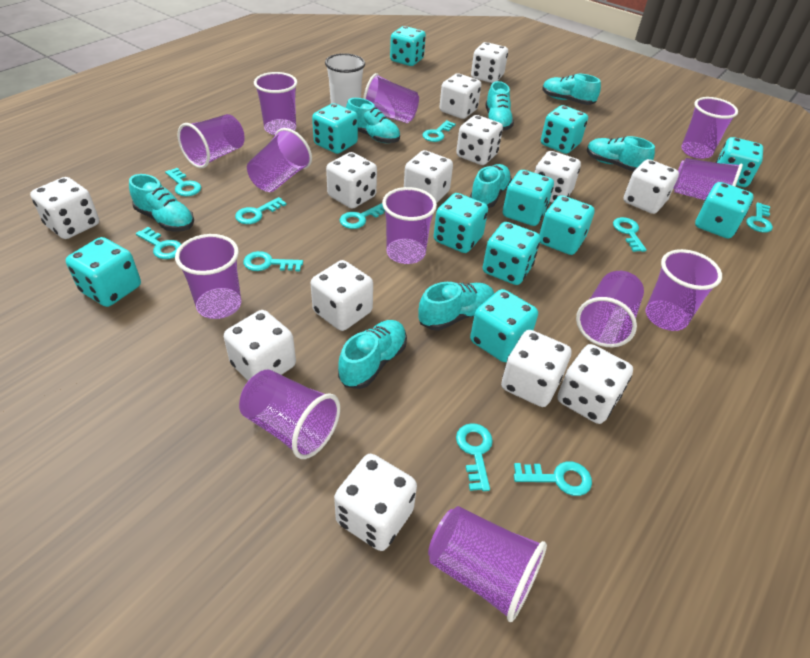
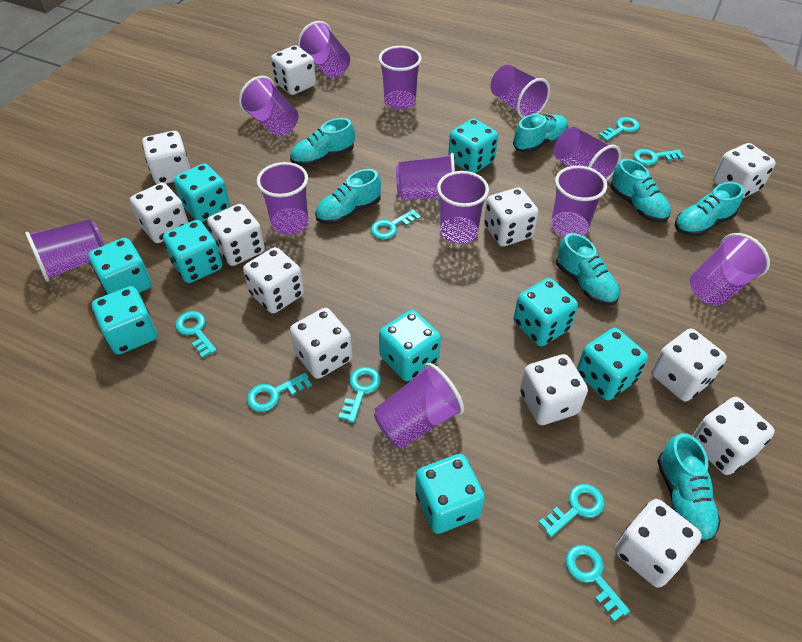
turquoise dice: [66,237,141,307] [312,103,358,154] [390,26,426,66] [434,193,488,253] [470,289,538,362] [483,222,540,285] [503,170,554,226] [539,195,595,255] [541,105,588,154] [695,182,754,239] [716,137,763,187] = 11 -> [88,238,151,295] [92,286,157,354] [163,220,222,283] [174,163,230,222] [379,310,441,381] [415,454,485,534] [448,118,498,173] [513,278,578,346] [577,328,648,400] = 9
turquoise key: [136,227,181,259] [165,168,201,196] [235,197,287,224] [243,251,303,271] [340,203,385,229] [423,120,456,142] [456,423,493,491] [514,461,592,496] [613,217,647,252] [746,202,773,233] = 10 -> [175,311,217,358] [247,373,312,412] [338,367,381,423] [370,209,421,239] [538,484,604,537] [566,545,630,622] [599,117,640,141] [633,149,684,165] = 8
turquoise shoe: [129,174,194,232] [338,320,407,389] [346,98,400,143] [418,282,494,331] [470,164,512,208] [485,81,514,131] [542,74,601,105] [587,136,655,172] = 8 -> [290,118,355,167] [315,169,381,225] [513,114,568,153] [556,233,620,306] [610,159,671,223] [657,433,721,543] [675,182,744,237] = 7
white cup: [325,53,365,108] = 1 -> none = 0
white dice: [30,177,99,239] [224,310,296,381] [311,260,373,331] [326,152,377,209] [334,454,417,551] [404,150,453,203] [439,73,481,119] [456,115,503,165] [471,42,508,83] [501,330,571,407] [535,151,581,203] [557,344,633,424] [623,159,679,214] = 13 -> [130,183,189,243] [142,131,190,184] [207,204,265,266] [243,247,304,313] [271,45,316,95] [290,308,353,379] [484,188,539,247] [520,354,588,425] [615,499,702,588] [651,329,727,401] [692,397,775,475] [713,143,776,199] = 12

